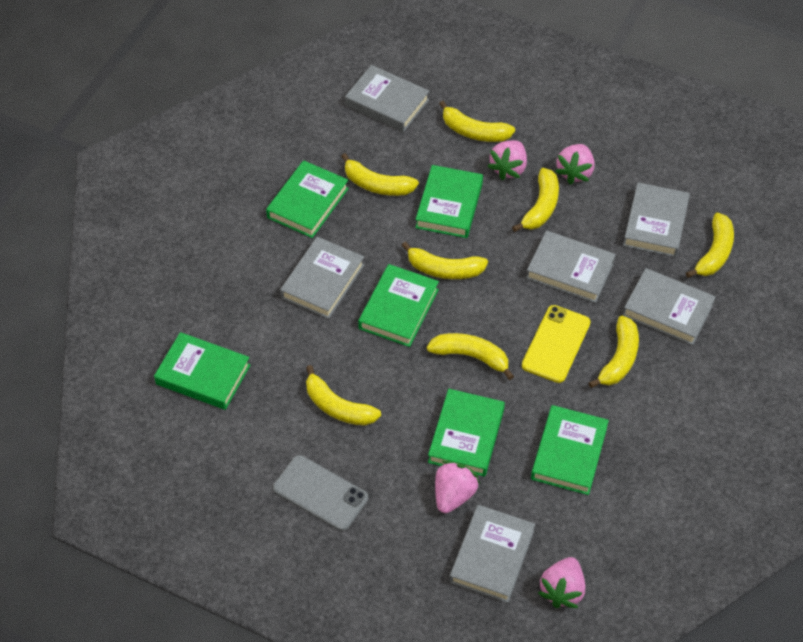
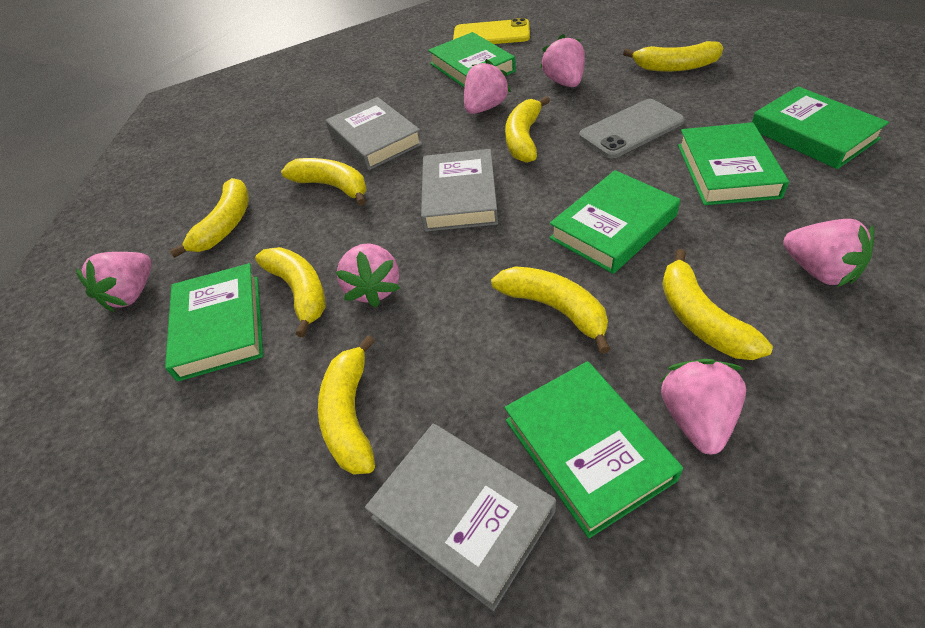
grey book: [280,237,364,319] [345,65,430,132] [449,505,535,603] [526,230,616,303] [622,268,716,345] [623,182,690,257] = 6 -> [326,97,423,170] [365,424,556,611] [421,149,498,232] = 3
pink strawberry: [435,461,480,513] [488,140,527,180] [538,557,585,608] [555,144,594,184] = 4 -> [75,252,152,312] [335,243,400,307] [464,59,511,114] [540,34,585,87] [660,359,746,455] [783,219,874,287] = 6

